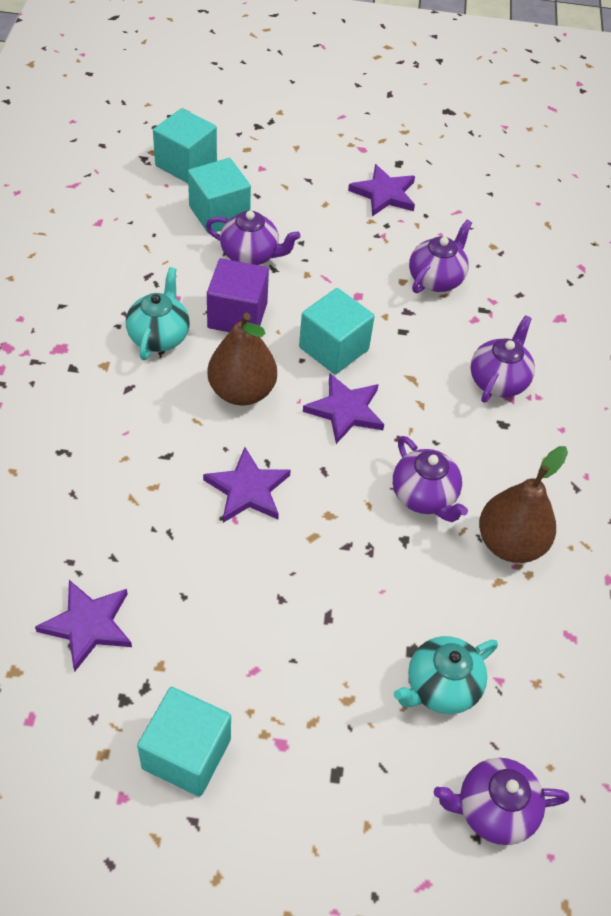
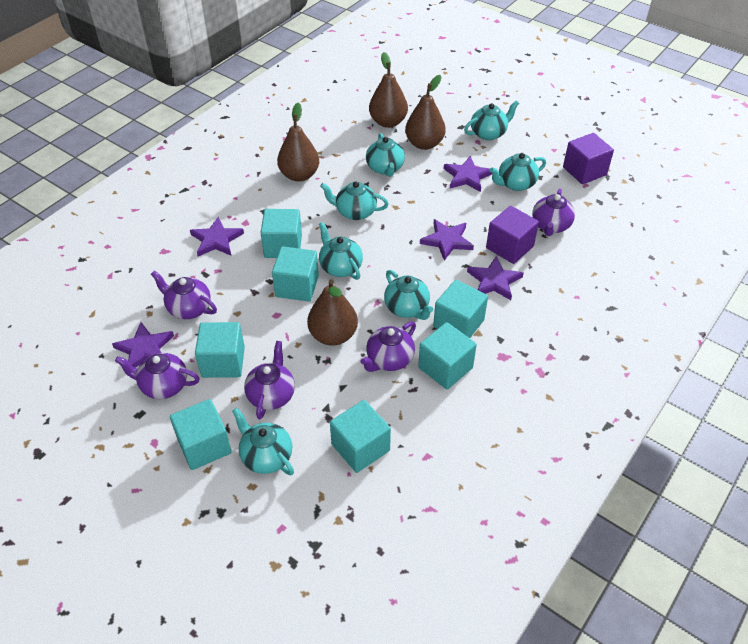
brown pear: [207,313,277,406] [479,446,568,563] = 2 -> [277,102,319,182] [307,279,358,346] [369,52,408,128] [405,75,446,150] = 4
purple cube: [207,258,269,332] = 1 -> [486,206,539,264] [563,133,614,184] = 2
purple star: [35,580,132,671] [203,447,291,523] [303,374,384,444] [348,164,415,216] = 4 -> [112,322,174,368] [190,217,244,256] [420,219,474,261] [444,156,492,192] [467,256,524,300] = 5
turquoise cube: [137,687,231,797] [153,108,217,183] [188,158,251,234] [299,288,375,375] = 4 -> [170,399,232,470] [195,322,245,378] [261,209,302,258] [272,246,319,302] [330,400,391,473] [418,322,477,390] [433,280,488,338] = 7
turquoise teapot: [126,267,190,360] [394,636,498,714] = 2 -> [232,408,294,475] [319,222,363,280] [320,181,389,220] [366,133,405,177] [384,270,433,320] [464,100,519,140] [490,153,546,191] = 7

